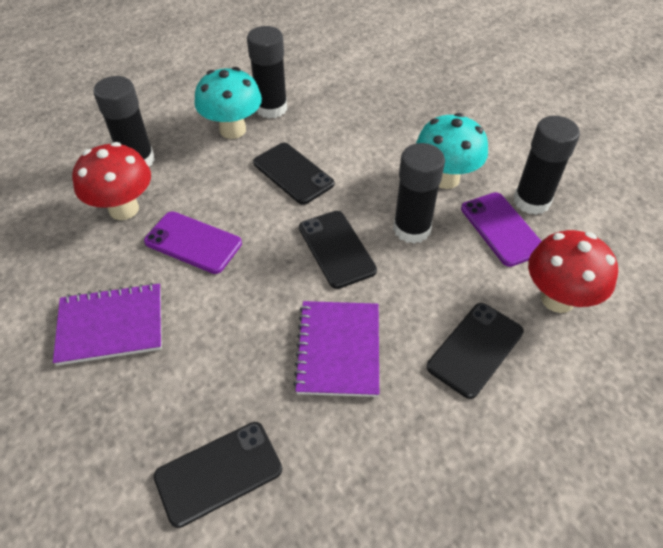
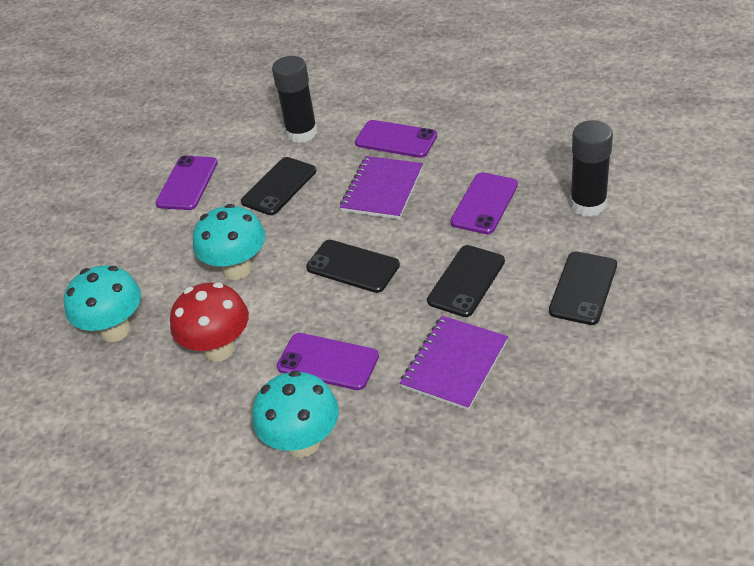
black glue stick: [93,76,155,167] [247,26,287,119] [393,143,445,244] [514,116,580,215] = 4 -> [272,56,317,143] [570,120,613,217] = 2
purple phone: [144,211,242,274] [461,192,541,267] = 2 -> [156,156,218,210] [277,333,379,390] [355,120,437,158] [450,172,518,234] = 4
red mushroom: [72,142,151,220] [528,230,618,313] = 2 -> [170,282,249,362] = 1
turquoise mushroom: [194,67,262,139] [416,113,488,189] = 2 -> [64,265,141,342] [193,204,265,280] [252,370,339,458] = 3

